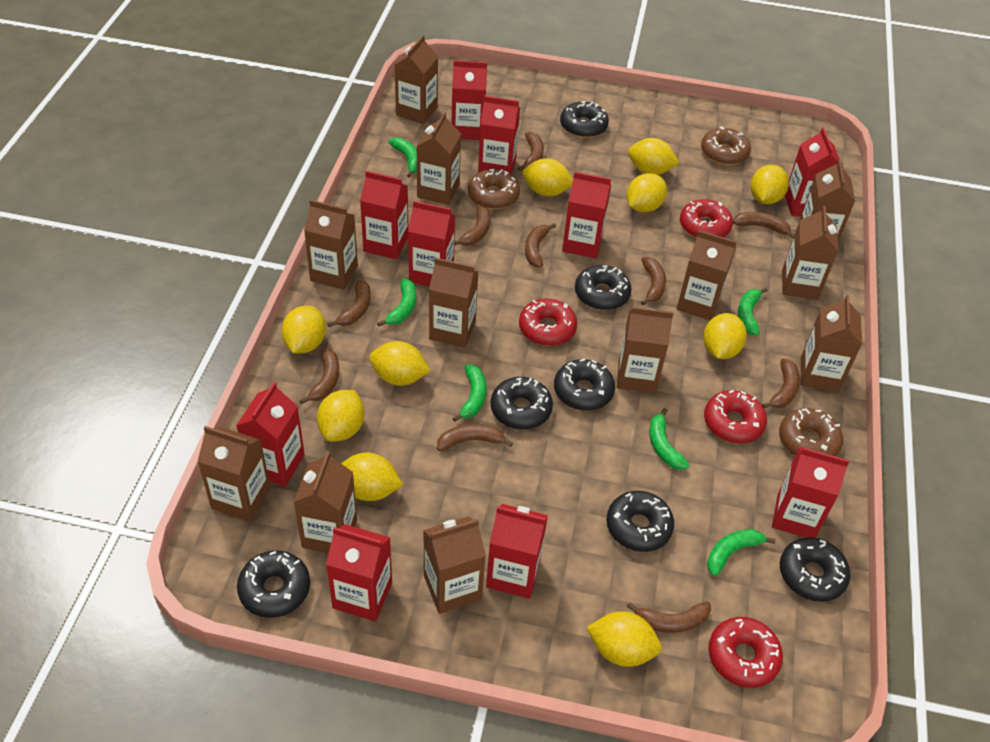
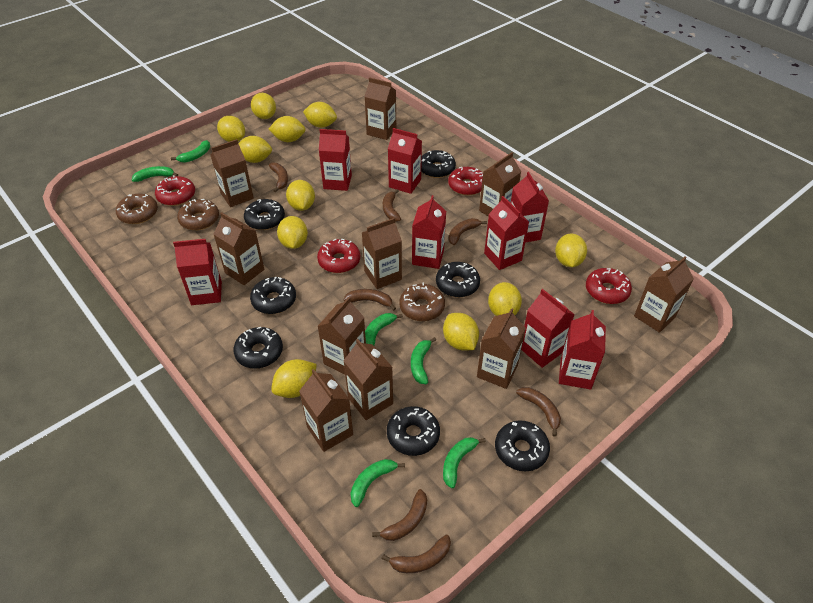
brown banana: [299,348,339,404] [328,280,371,327] [437,424,513,451] [454,206,490,246] [518,132,544,171] [525,223,556,268] [627,601,711,633] [641,257,666,305] [733,212,794,239] [762,358,800,408] = 10 -> [269,162,288,193] [343,289,396,310] [372,489,427,541] [381,534,451,573] [383,189,401,222] [449,218,487,245] [516,387,561,436] = 7
brown carton: [197,426,270,522] [294,451,357,553] [304,199,358,290] [395,35,438,124] [416,112,461,205] [423,516,486,614] [429,258,478,348] [617,307,674,393] [677,230,737,320] [782,206,838,300] [798,159,855,243] [801,295,862,392] = 12 -> [211,139,254,207] [214,212,264,285] [299,369,353,452] [318,297,366,375] [343,339,393,420] [362,218,402,289] [365,77,396,140] [477,308,526,389] [479,152,521,216] [634,256,694,333] = 10
red carton: [236,382,305,487] [326,524,392,622] [360,171,408,259] [408,201,455,286] [451,60,487,140] [478,96,520,175] [486,504,548,599] [562,172,611,258] [772,447,850,538] [785,127,843,216] = 10 -> [173,239,222,305] [319,129,352,191] [388,128,422,194] [412,195,446,269] [484,196,529,270] [511,172,549,242] [521,289,575,368] [559,310,606,390] = 8
yellow lemon: [281,306,326,353] [317,390,365,442] [341,453,403,501] [369,341,430,386] [523,158,573,196] [586,611,662,667] [627,173,667,213] [628,138,679,175] [703,313,747,359] [751,165,789,204] = 10 -> [217,116,245,142] [238,136,272,163] [251,93,276,119] [269,116,306,142] [271,359,317,398] [277,216,308,249] [286,180,315,211] [303,102,337,128] [443,313,479,351] [488,282,522,316] [555,234,587,267] = 11

